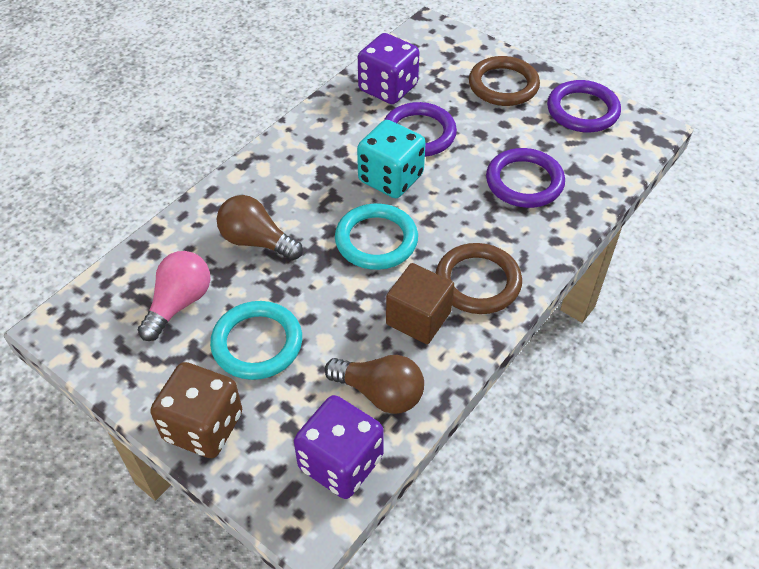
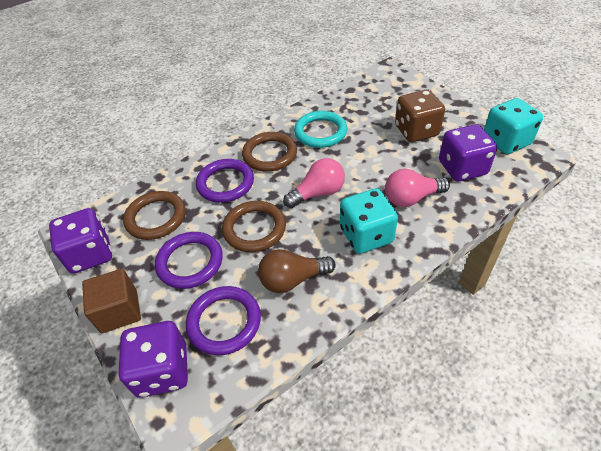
brown light bulb: [217,195,303,260] [324,355,424,414] = 2 -> [258,249,336,293] = 1
brown ring: [436,243,522,314] [469,56,540,106] = 2 -> [123,191,186,240] [222,201,286,252] [242,132,297,172] = 3
pink light bulb: [138,251,210,341] = 1 -> [283,158,345,208] [385,169,450,207] = 2
purple dice: [294,395,384,499] [358,33,419,104] = 2 -> [49,208,112,274] [118,321,188,398] [439,124,497,182] = 3
turquoise dice: [357,120,426,198] = 1 -> [340,188,398,254] [484,98,543,154] = 2
turquoise ring: [210,301,302,380] [335,203,418,270] = 2 -> [294,111,347,148] = 1

